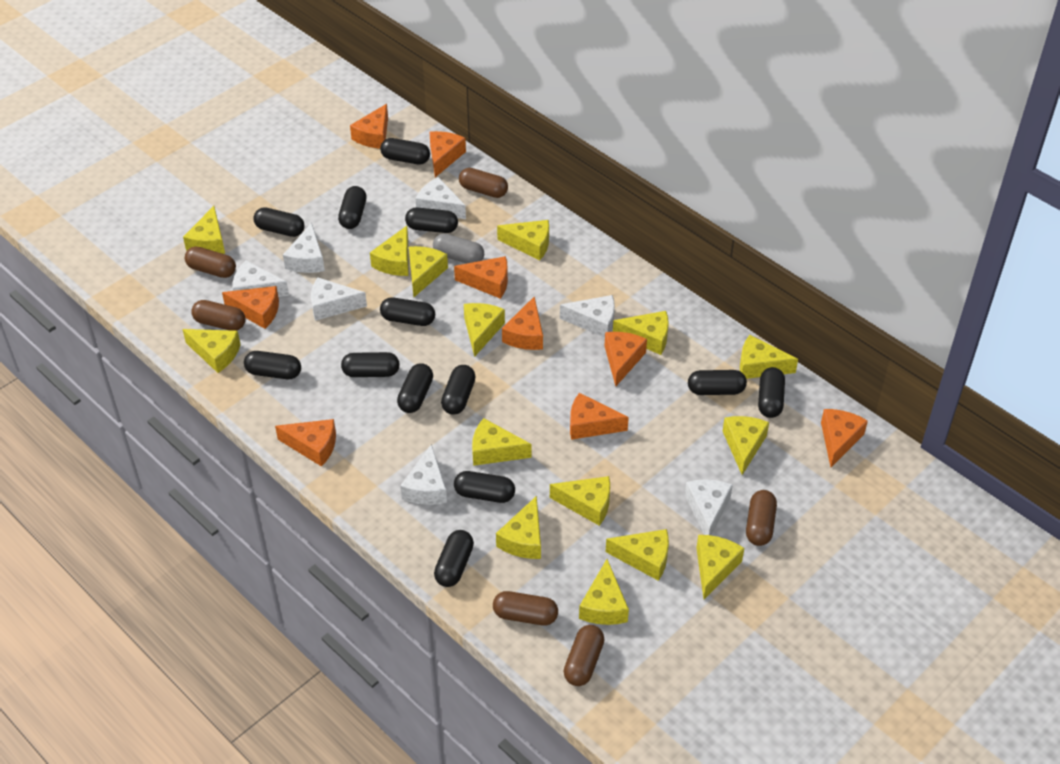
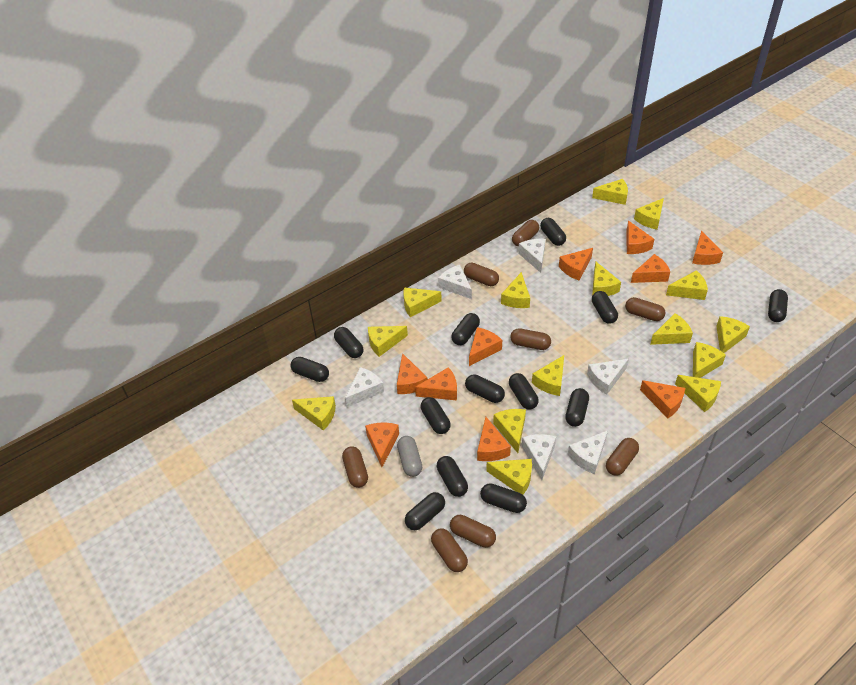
brown capsule: [185,246,236,278] [191,300,245,331] [459,168,508,198] [493,591,558,625] [564,625,605,686] [746,490,777,546] = 6 -> [342,446,368,488] [431,528,468,572] [450,515,496,548] [464,263,499,286] [510,328,551,350] [512,220,539,247] [606,438,639,476] [625,297,665,321] = 8
orange cheese: [222,286,279,329] [275,419,336,467] [350,104,388,149] [429,131,466,177] [454,256,508,299] [502,296,543,350] [570,393,629,440] [604,332,647,386] [821,409,868,467] = 9 -> [365,423,399,467] [397,353,427,394] [415,367,457,400] [469,327,502,366] [477,417,511,461] [559,248,593,280] [626,221,654,254] [631,254,670,283] [640,380,685,419] [692,230,723,265] = 10
white cheese: [232,260,289,297] [283,223,325,273] [311,277,367,321] [400,444,447,505] [416,177,466,219] [560,295,615,338] [685,479,733,535] = 7 -> [345,367,384,408] [438,265,472,299] [518,239,545,273] [522,434,556,480] [568,430,608,474] [587,359,629,395] = 6

